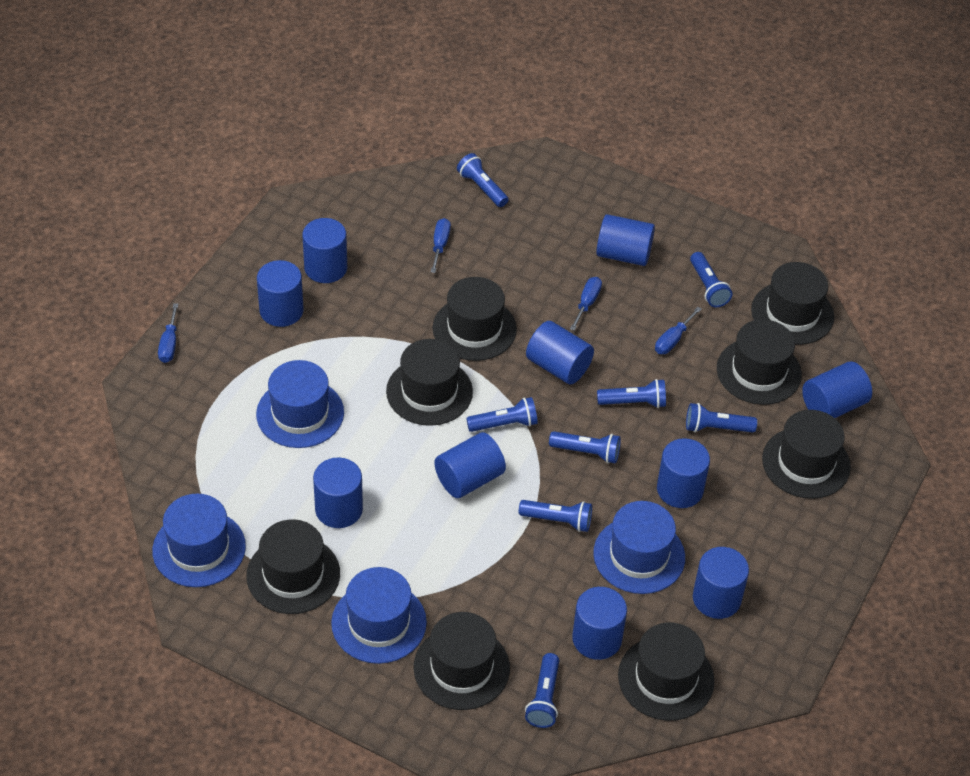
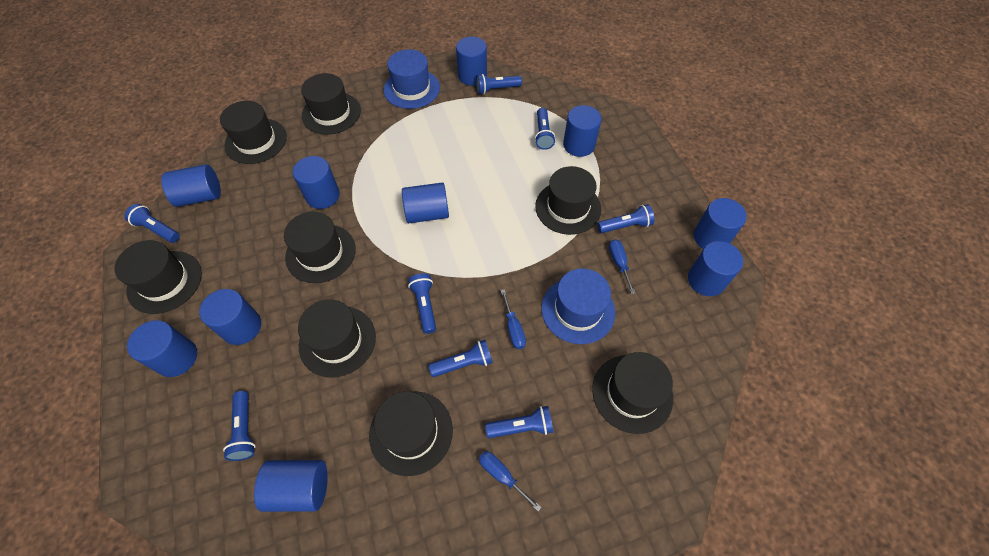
blue hat: [152,494,246,587] [256,360,344,448] [331,567,427,664] [593,501,685,594] = 4 -> [383,49,440,109] [542,268,616,344] = 2
blue screwdriver: [158,303,178,363] [431,218,451,273] [570,277,602,331] [655,307,702,354] = 4 -> [479,451,542,511] [501,289,526,349] [609,239,635,294] = 3

